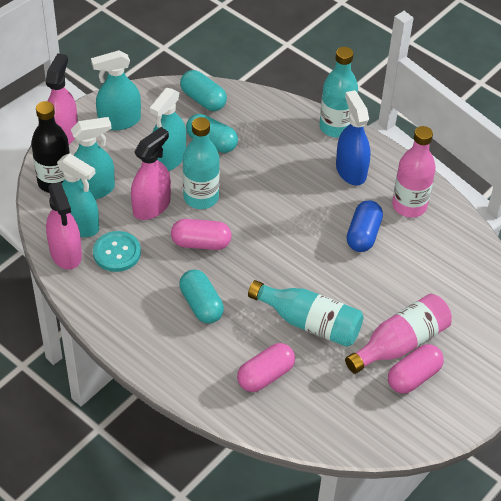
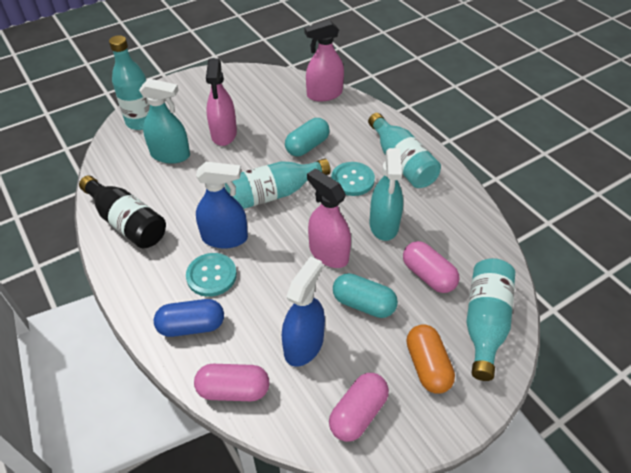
blue spray bottle: [336,90,370,186] = 1 -> [196,162,248,249] [282,256,325,367] = 2
orange capsule: none = 0 -> [407,324,455,394] = 1
pink bottle: [345,294,452,374] [392,126,436,217] = 2 -> none = 0
turquoise bottle: [183,117,220,209] [248,280,363,347] [320,47,358,138] = 3 -> [109,35,150,130] [225,159,331,209] [368,113,441,188] [466,258,515,381] = 4
turquoise button: [93,231,141,272] = 1 -> [186,253,237,297] [331,162,375,196] = 2
turquoise capsule: [179,270,224,324] [180,70,227,111] [186,114,238,153] = 3 -> [285,118,330,156] [333,273,398,318] = 2
turquoise spray bottle: [57,153,99,237] [71,117,115,200] [91,50,141,130] [149,88,186,171] = 4 -> [139,78,190,164] [369,148,403,241] = 2

